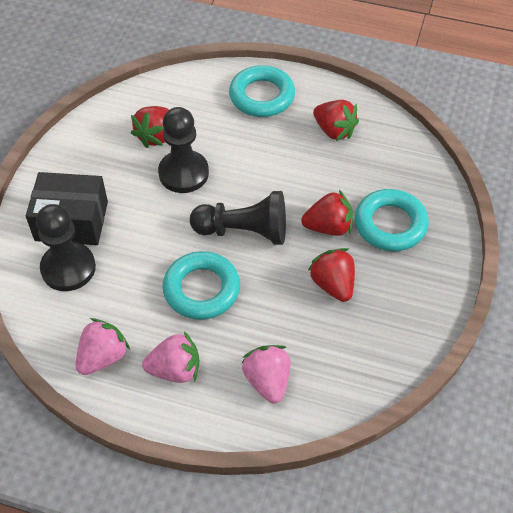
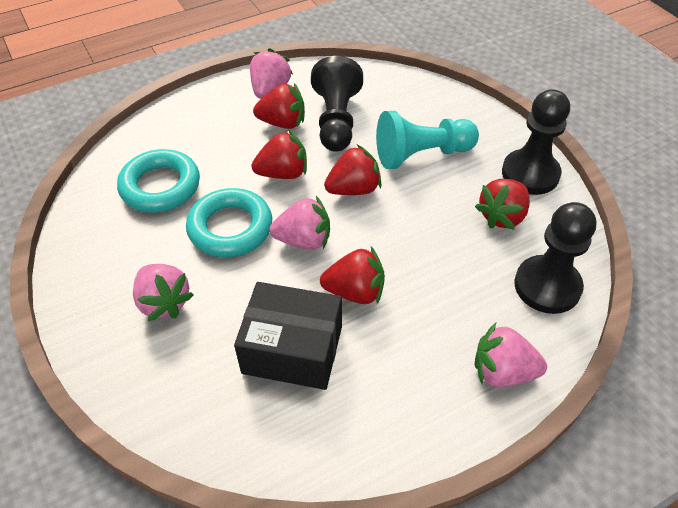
pink strawberry: [76,318,130,375] [142,331,199,383] [241,345,290,404] = 3 -> [133,264,194,321] [250,48,293,99] [270,196,330,250] [475,323,547,387] = 4
red strawberry: [131,106,169,148] [301,190,353,236] [308,248,355,302] [313,100,359,141] = 4 -> [252,129,307,179] [253,83,305,129] [320,247,385,304] [324,144,382,195] [475,179,530,230] = 5
turquoise pawn: none = 0 -> [376,111,479,169] = 1
turquoise ring: [162,251,240,320] [229,65,295,117] [355,189,429,251] = 3 -> [117,149,200,213] [186,188,272,257] = 2

